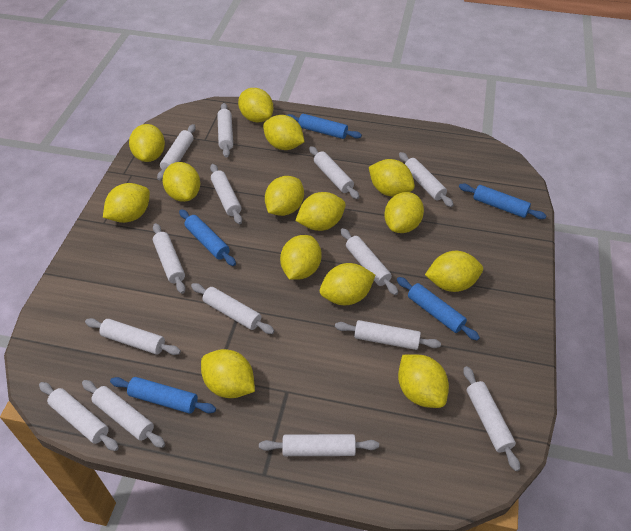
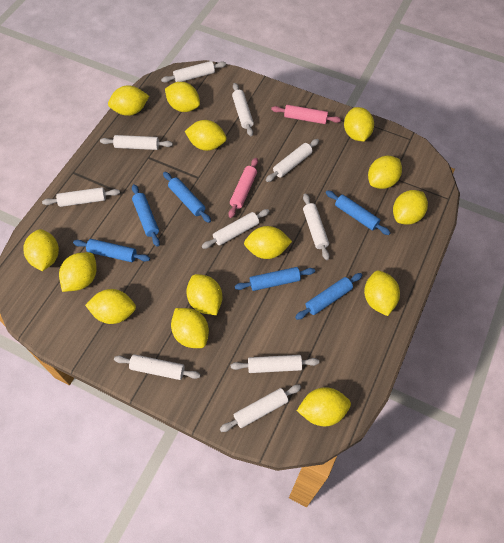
blue rolling pin: [110,377,216,414] [179,209,236,266] [287,114,362,139] [397,277,480,341] [459,184,546,219] = 5 -> [73,239,150,262] [132,184,160,247] [163,172,211,223] [235,267,315,291] [295,273,362,320] [326,190,391,235] = 6
pink rolling pin: none = 0 -> [228,158,258,218] [271,105,341,124] = 2
white rolling pin: [39,382,119,451] [82,380,165,448] [85,318,181,355] [153,223,186,294] [157,124,196,180] [191,283,274,334] [210,164,242,224] [217,103,233,158] [259,434,379,456] [309,146,359,199] [335,320,441,350] [341,228,398,295] [399,152,453,207] [463,366,520,471] = 14 -> [42,187,120,207] [100,135,173,150] [114,354,200,380] [161,61,226,83] [202,209,270,249] [220,385,301,432] [231,355,319,373] [232,83,254,136] [266,139,319,182] [303,194,330,260] = 10

